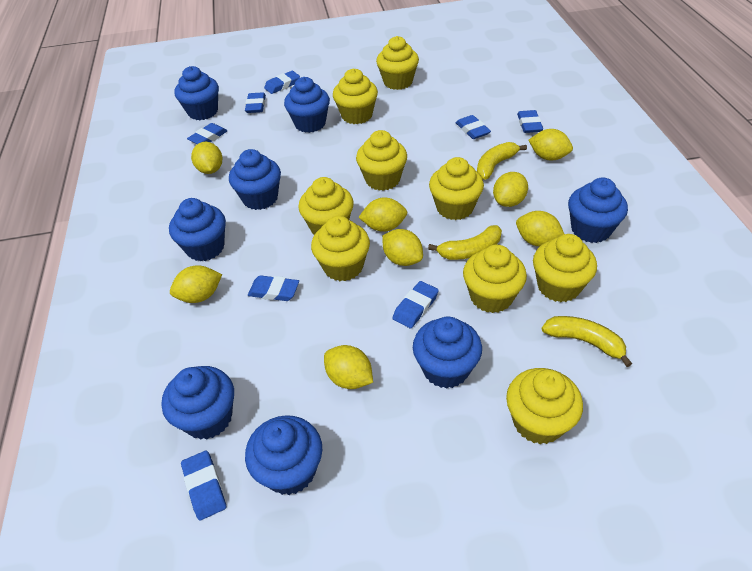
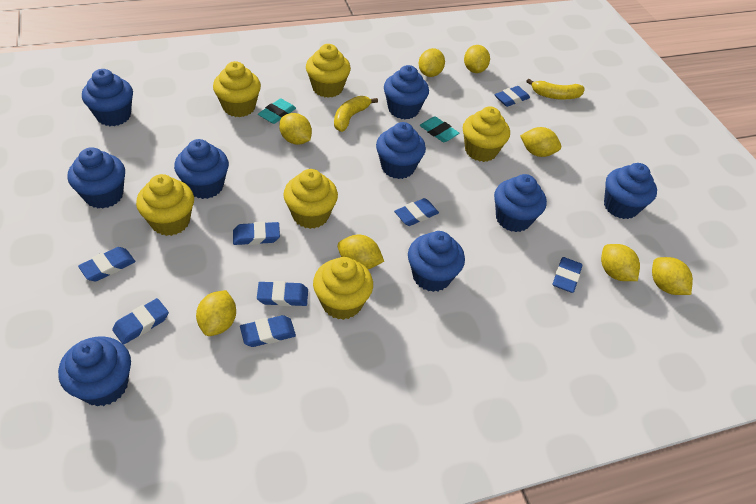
blue cupcake: [161,366,234,440] [169,198,226,261] [174,66,219,120] [229,149,281,210] [245,415,322,495] [284,77,330,133] [413,316,482,389] [568,178,628,243] = 8 -> [58,336,131,407] [68,147,125,209] [82,69,133,126] [174,139,229,199] [376,122,426,179] [384,65,429,119] [408,231,465,292] [494,174,547,232] [604,163,657,219] = 9
turquoise eraser: none = 0 -> [258,98,296,124] [420,116,459,142] = 2
yellow banana: [428,225,502,260] [477,142,527,180] [542,316,632,367] = 3 -> [334,96,378,132] [526,79,585,100] = 2
yellow cupcake: [298,177,354,235] [311,216,370,281] [333,69,378,124] [356,130,407,191] [376,36,419,90] [429,157,484,220] [463,245,527,313] [506,368,583,444] [533,234,597,302] = 9 -> [136,174,194,236] [213,61,261,117] [283,169,338,229] [306,44,351,98] [313,257,373,320] [463,106,510,162] = 6

